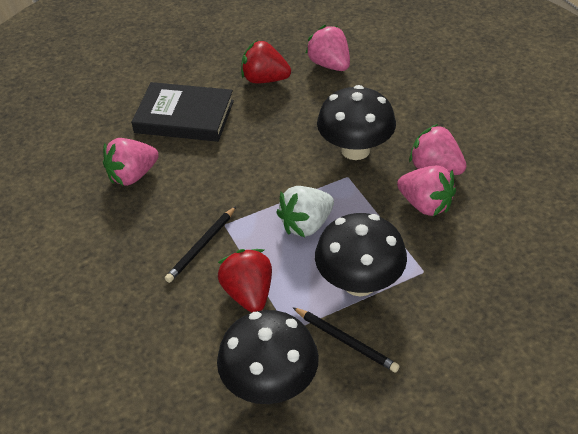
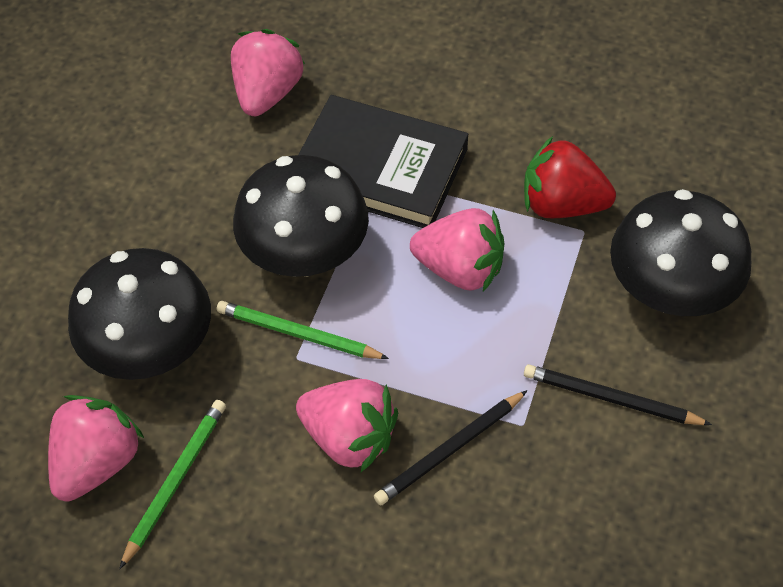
green pencil: none = 0 -> [119,400,226,569] [217,301,389,359] = 2
red strawberry: [218,249,272,312] [241,41,291,83] = 2 -> [524,136,616,218] = 1
white strawberry: [277,186,334,237] = 1 -> none = 0

